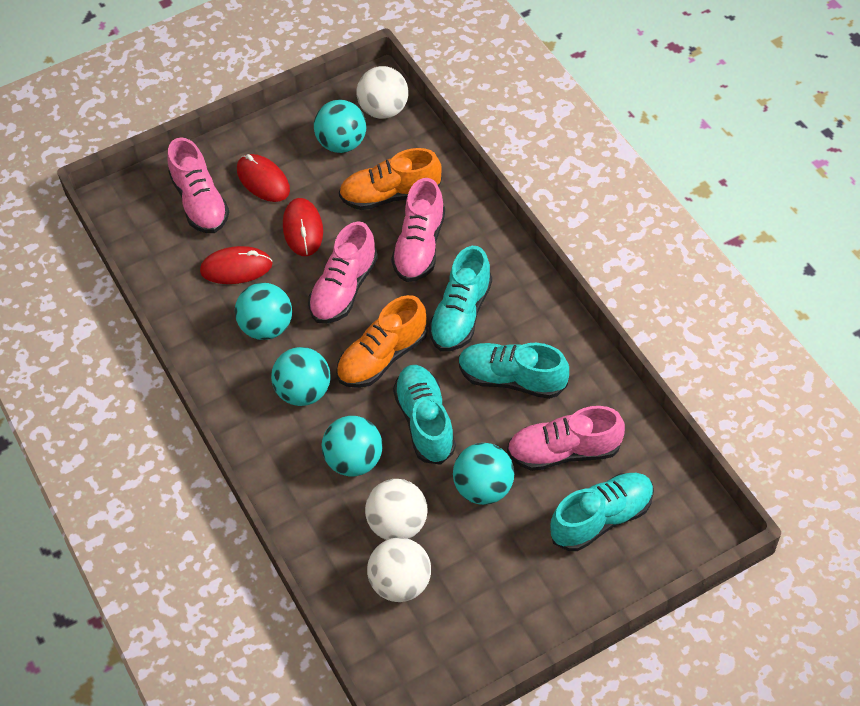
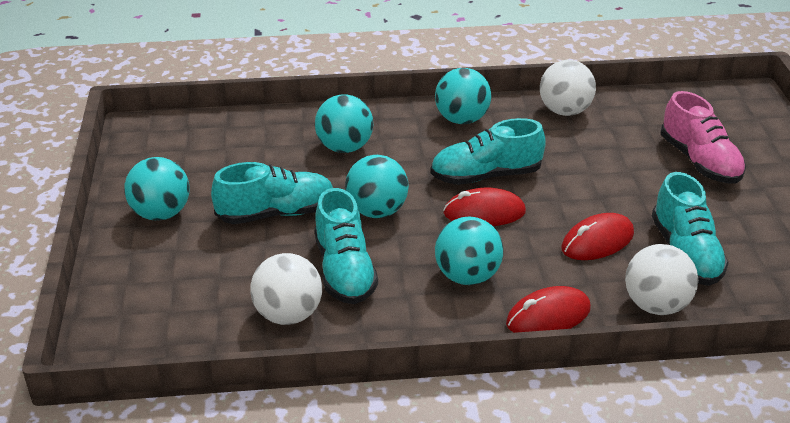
orange shoe: [336,295,428,388] [339,148,442,210] = 2 -> none = 0
pink shoe: [167,138,229,233] [308,221,378,324] [391,178,445,282] [507,406,625,471] = 4 -> [661,91,746,184] = 1

